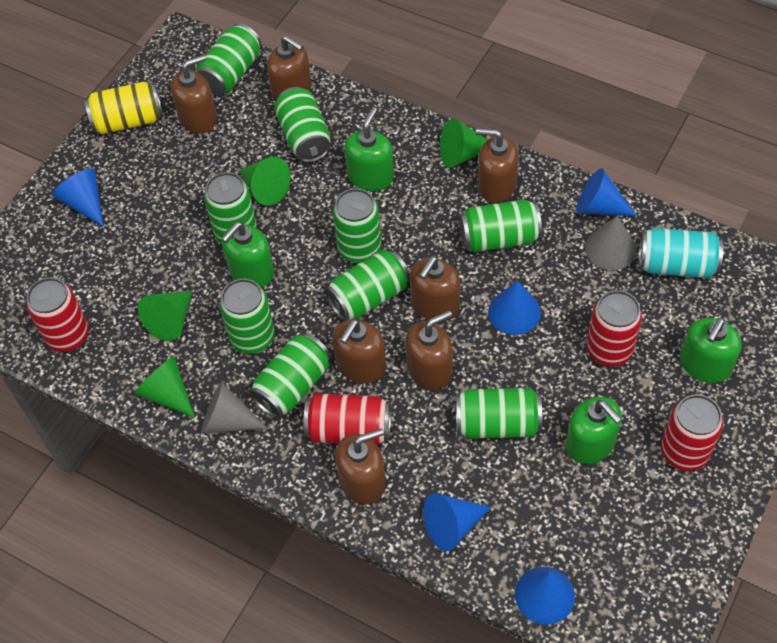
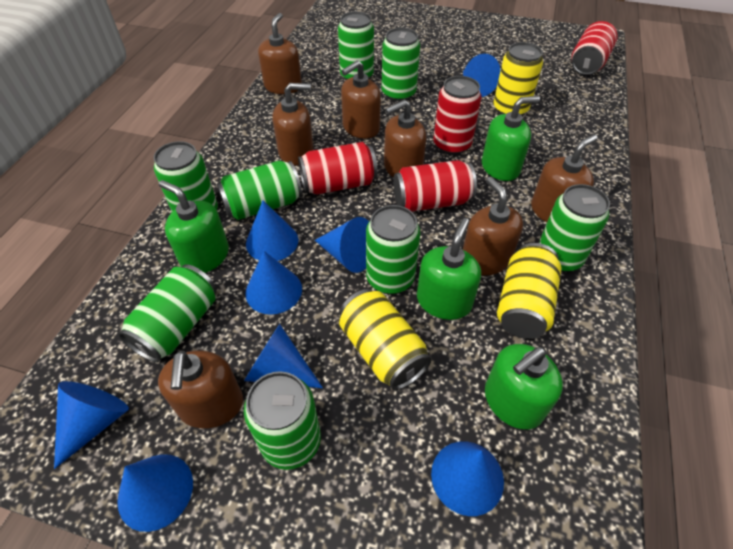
blue cone: [52,168,104,227] [423,493,491,551] [488,281,541,335] [515,567,575,625] [576,168,637,216] = 5 -> [54,381,129,469] [117,454,193,532] [244,324,323,388] [246,201,298,261] [246,251,302,315] [315,217,369,273] [431,441,504,516] [463,54,501,97] = 8
green can: [197,23,261,95] [204,172,257,243] [219,279,275,354] [249,333,331,418] [274,87,331,163] [325,250,410,321] [333,188,382,263] [456,388,542,439] [460,200,542,253] = 9 -> [118,264,216,363] [154,141,218,212] [217,161,302,220] [244,371,321,470] [338,11,374,80] [366,205,421,294] [381,28,420,102] [539,184,610,272] = 8
green cone: [134,356,195,418] [138,291,192,341] [239,157,291,205] [440,118,487,168] = 4 -> none = 0
grey cone: [201,381,268,434] [585,216,637,270] = 2 -> none = 0
turquoise can: [638,228,723,278] = 1 -> none = 0
yellow can: [85,82,163,134] = 1 -> [339,289,431,390] [493,42,543,115] [497,243,562,339] = 3

